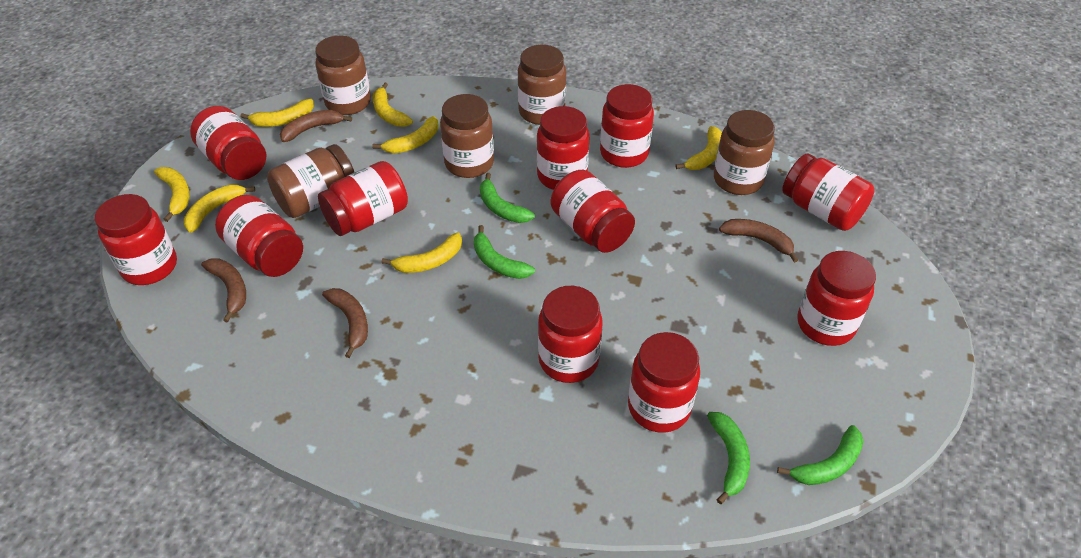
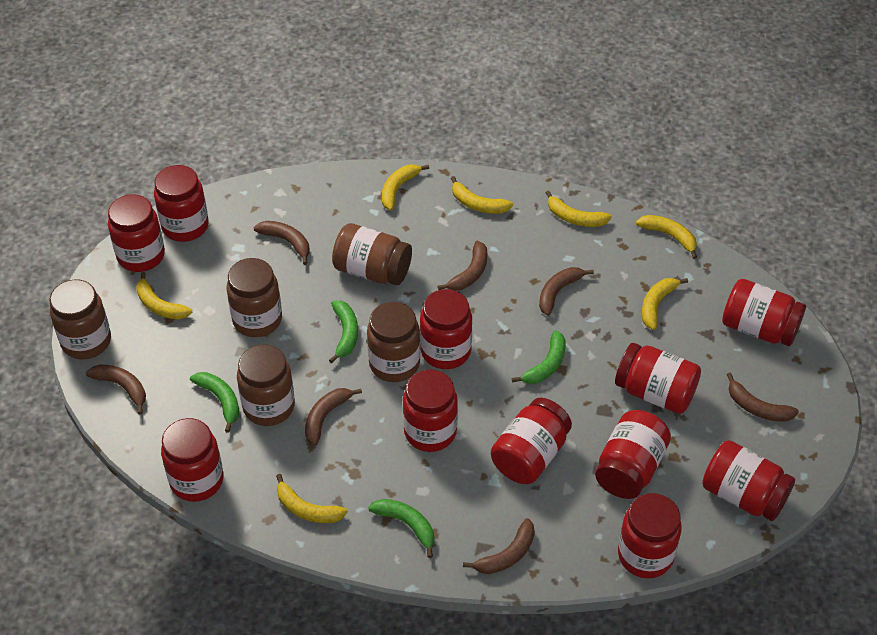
brown banana: [201,258,246,323] [280,110,352,142] [322,288,368,358] [719,219,798,263] = 4 -> [86,364,146,415] [253,221,309,265] [305,388,362,446] [438,241,487,290] [463,518,535,574] [539,267,594,316] [727,373,799,422] = 7

